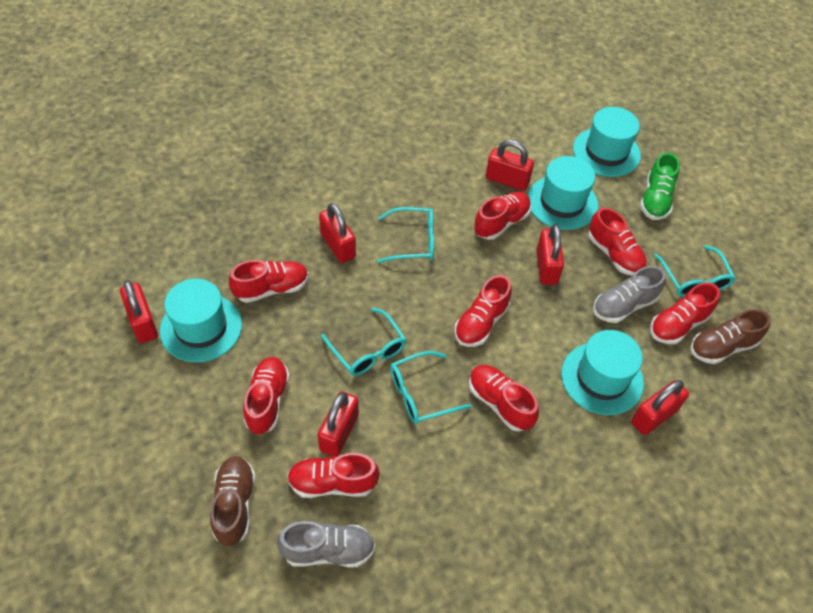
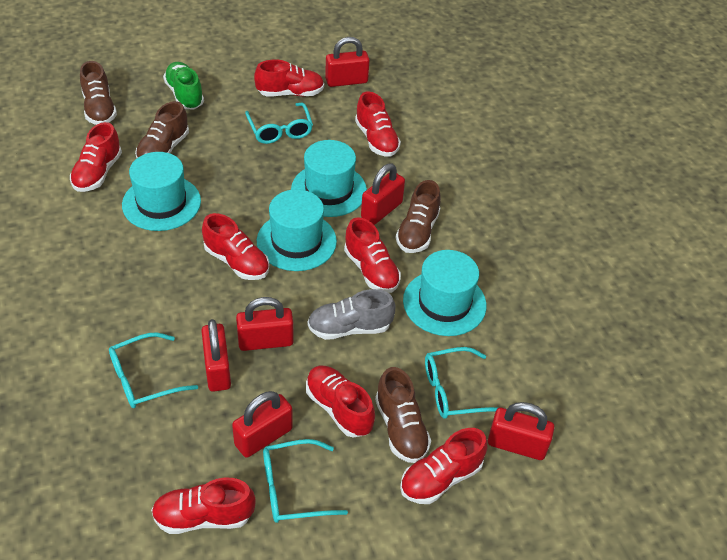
brown shoe: [210,456,256,546] [690,309,771,364] = 2 -> [80,61,117,125] [135,101,189,158] [375,367,431,463] [396,180,441,253] = 4
grey shoe: [277,521,375,567] [593,266,666,323] = 2 -> [307,289,396,340] = 1

